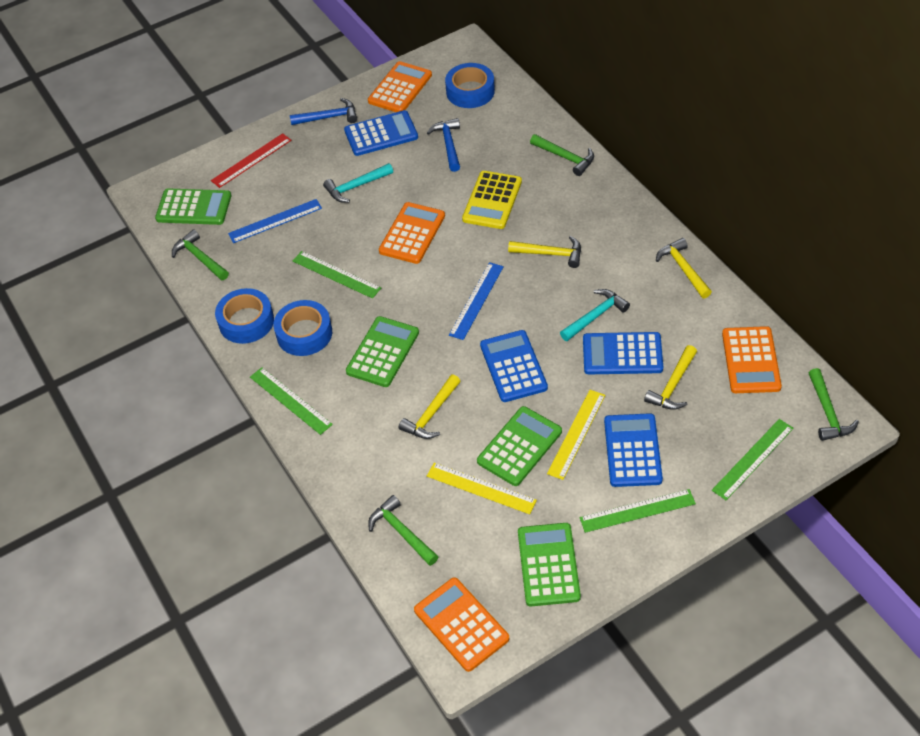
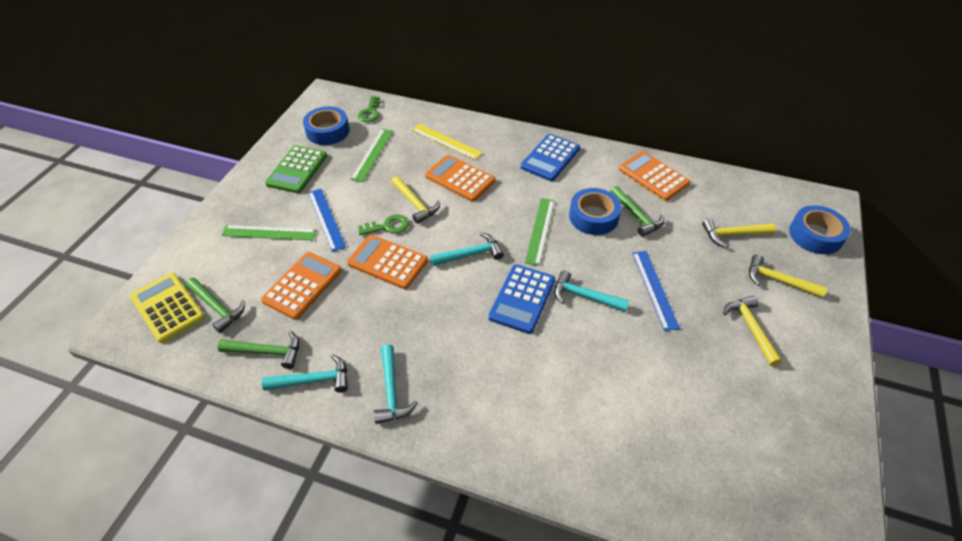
blue calculator: [344,110,418,156] [480,330,548,402] [583,332,663,374] [604,413,663,487] = 4 -> [488,264,555,334] [520,134,580,181] = 2
blue hammer: [290,98,357,125] [427,118,460,172] = 2 -> none = 0
green calculator: [155,188,231,225] [346,316,419,387] [477,406,562,486] [518,523,581,606] = 4 -> [265,145,327,193] = 1
green hammer: [172,229,229,280] [368,495,439,566] [530,134,594,176] [809,368,859,441] = 4 -> [185,278,245,333] [218,331,299,369] [610,186,664,237] = 3
green key: none = 0 -> [358,96,380,122] [358,214,409,235] = 2
green ruler: [250,367,333,435] [293,251,381,299] [579,489,696,533] [712,419,794,500] = 4 -> [221,225,316,240] [351,129,393,182] [525,198,555,266] = 3
red ruler: [211,133,291,188] = 1 -> none = 0
turquoise hammer: [323,163,393,202] [560,289,630,341] = 2 -> [262,354,348,393] [374,344,418,424] [430,233,504,266] [554,270,629,312] = 4
yellow ruler: [427,463,537,514] [547,390,605,480] = 2 -> [412,124,482,160] = 1

